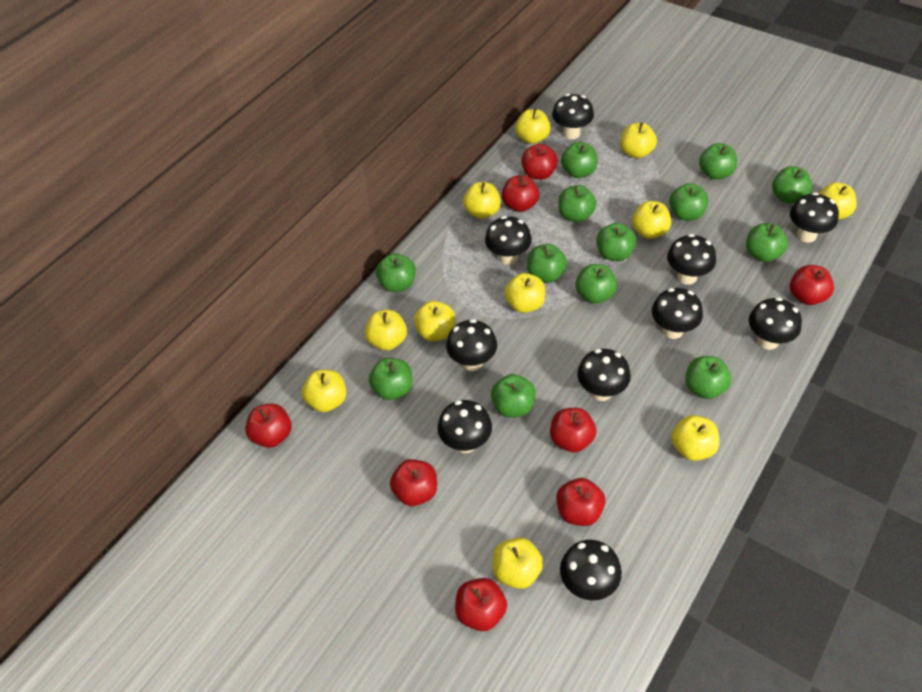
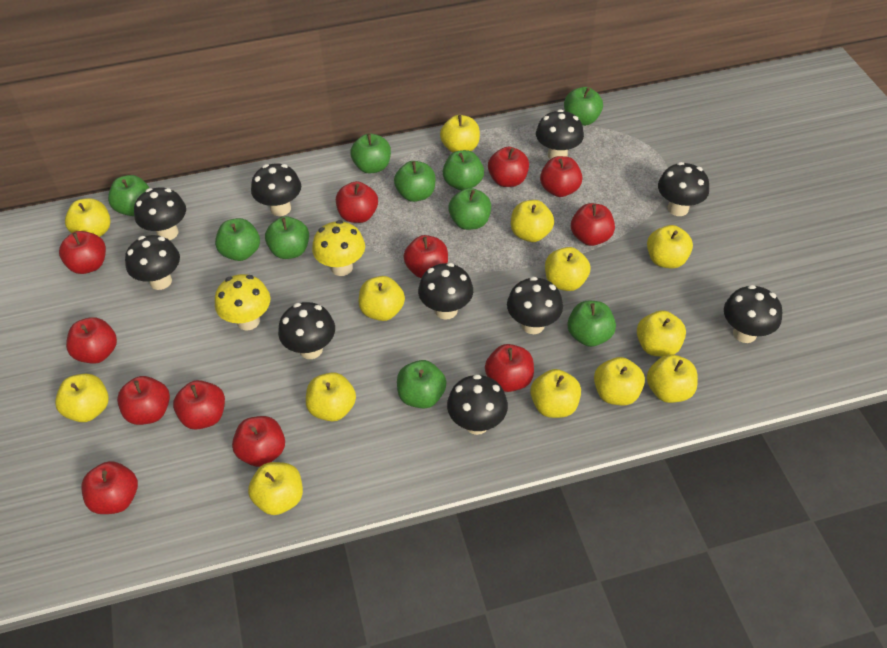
green apple: [369,358,412,400] [376,253,416,292] [491,374,536,417] [527,244,567,283] [558,185,596,222] [561,142,597,178] [575,264,617,304] [596,223,636,261] [669,183,708,221] [685,356,731,399] [699,143,737,180] [746,223,788,262] [772,166,812,204] = 13 -> [108,175,149,216] [215,218,260,261] [265,216,309,259] [350,133,391,174] [394,161,436,202] [397,360,446,408] [443,150,484,191] [448,188,491,230] [564,87,603,126] [567,301,616,347] = 10
red apple: [245,404,292,448] [390,459,437,506] [455,578,507,631] [502,175,539,212] [521,144,558,180] [550,408,596,453] [556,478,605,526] [790,265,834,305] = 8 -> [59,231,106,274] [66,317,117,364] [82,461,138,514] [117,376,170,425] [173,380,225,430] [232,416,285,467] [336,181,378,223] [403,235,448,278] [485,344,534,392] [488,147,529,187] [540,156,583,197] [571,203,615,246] = 12
yellow apple: [302,370,346,412] [365,310,407,351] [414,301,455,341] [463,182,501,219] [493,537,543,589] [504,273,545,313] [515,109,551,144] [621,123,657,158] [632,201,671,239] [671,415,720,461] [819,182,857,220] = 11 -> [55,373,109,422] [65,198,111,237] [248,462,303,515] [306,372,356,421] [359,276,405,321] [440,115,480,153] [511,200,554,242] [530,369,581,418] [545,247,591,291] [594,357,645,405] [637,310,686,357] [647,225,693,268] [647,354,698,403] = 13
yellow mushroom: none = 0 -> [215,274,270,331] [312,220,365,276] = 2

